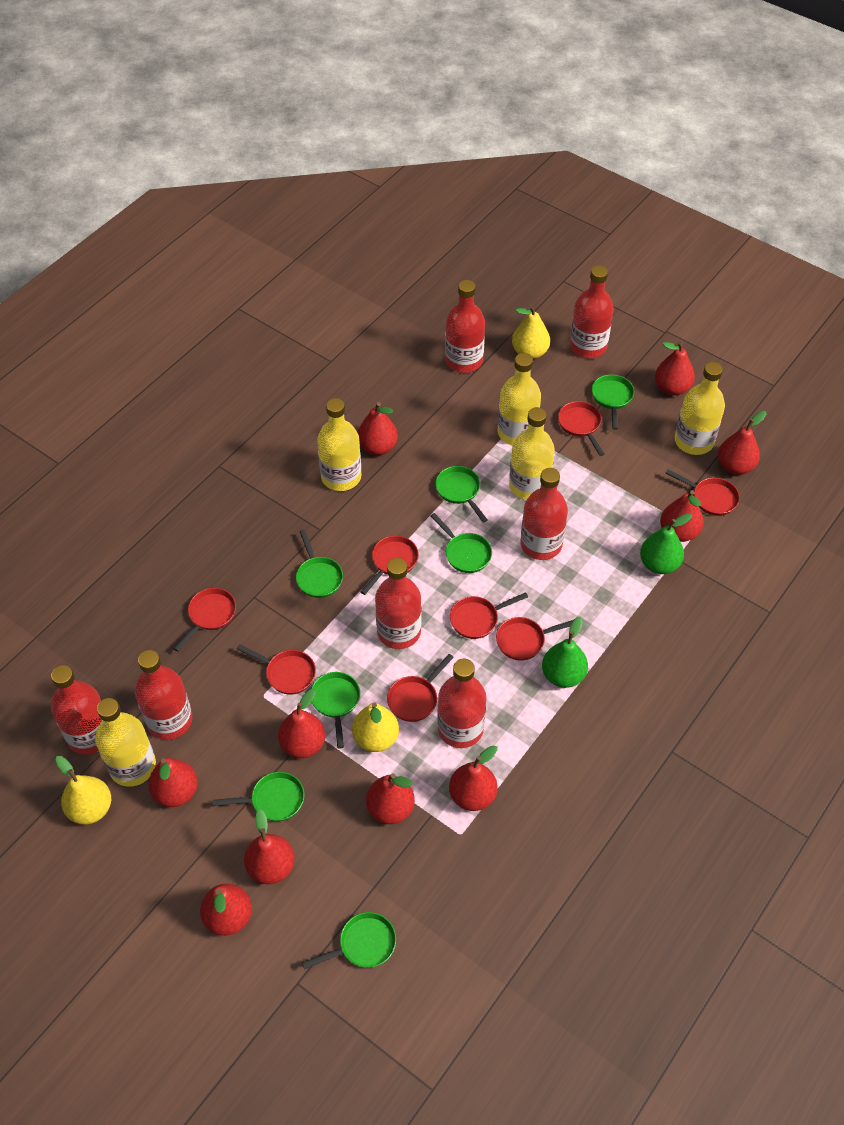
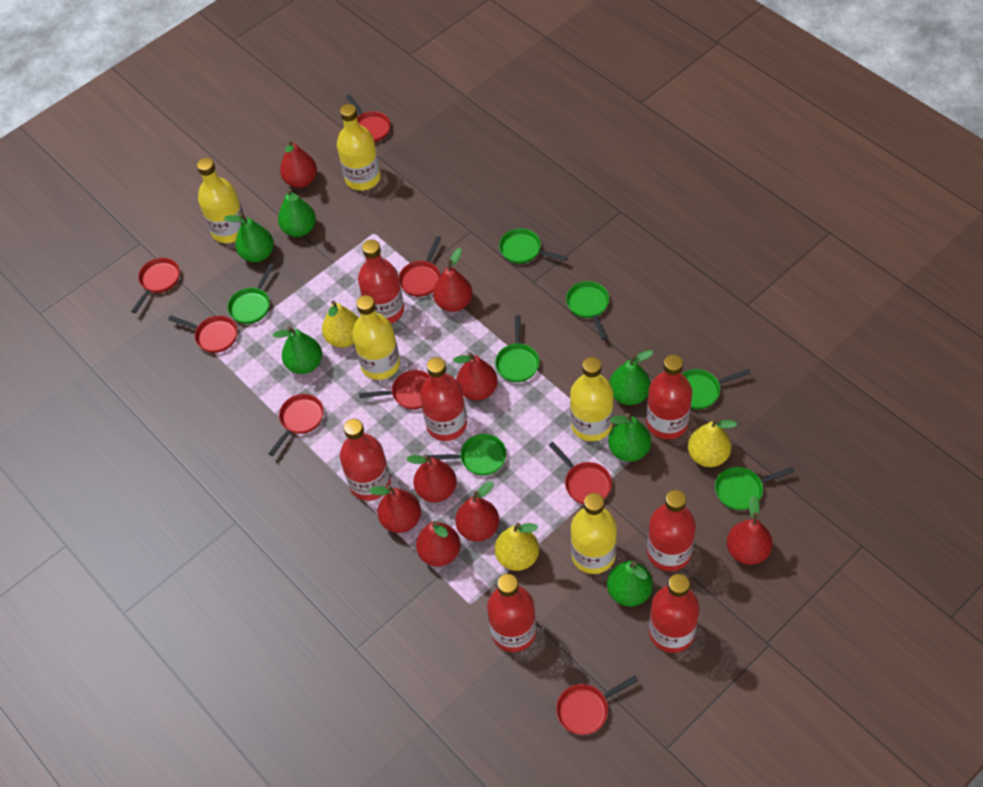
green pear: [542,617,588,688] [640,513,692,574] = 2 -> [224,213,274,262] [273,326,322,374] [278,188,316,237] [607,561,653,607] [608,413,651,462] [609,350,653,405] = 6
red pear: [148,758,198,807] [200,883,252,936] [244,809,295,884] [278,689,326,758] [358,402,398,455] [366,773,415,824] [449,745,498,811] [655,341,695,396] [660,490,704,542] [718,411,766,475] = 10 -> [280,139,317,188] [369,485,421,533] [406,454,457,502] [416,521,460,567] [433,248,472,312] [453,352,498,400] [455,481,499,541] [727,495,773,565] = 8

